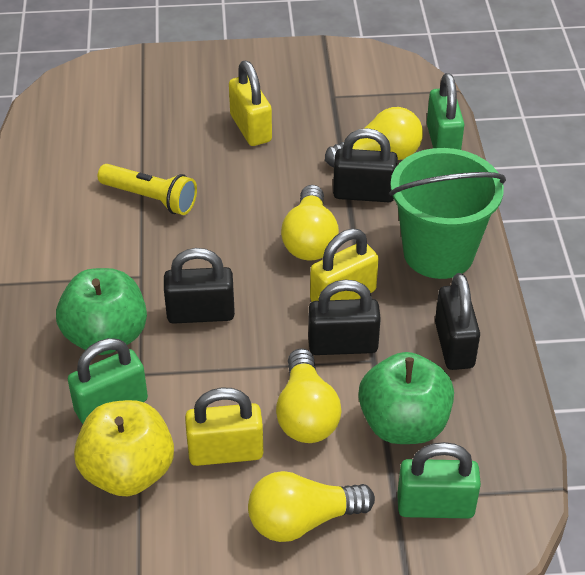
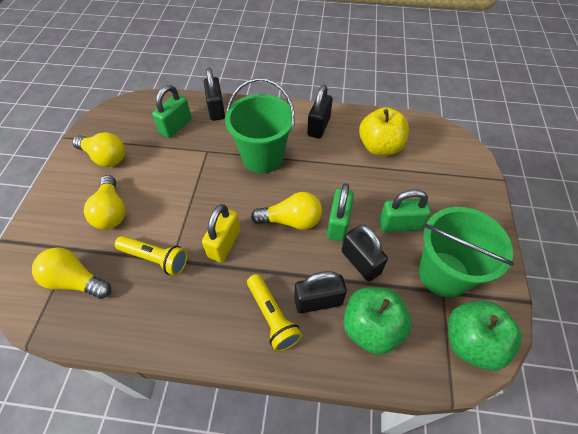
green bucket: [389,148,506,279] = 1 -> [225,78,295,173] [419,207,514,298] = 2
yellow flashlight: [98,164,197,215] = 1 -> [115,236,188,276] [247,274,302,352] = 2
yellow padlock: [185,387,263,466] [229,61,272,146] [310,229,379,302] = 3 -> [202,204,240,262] = 1

